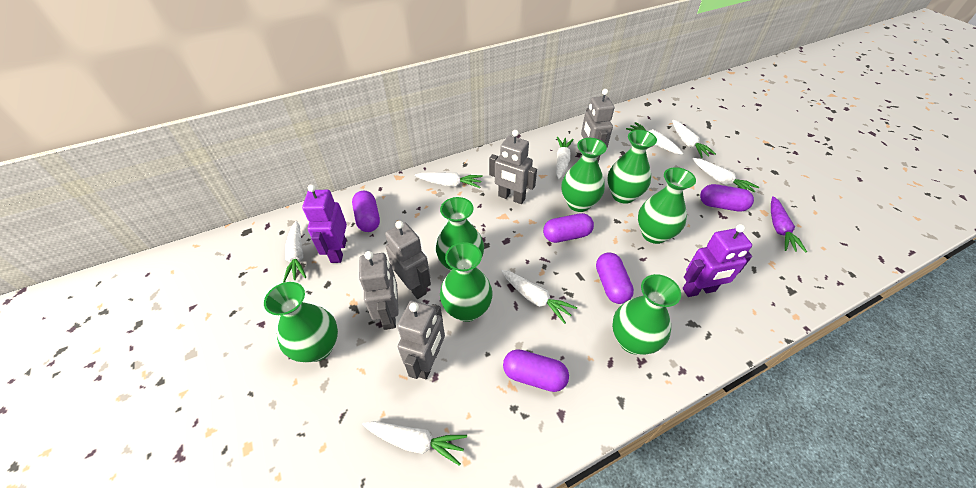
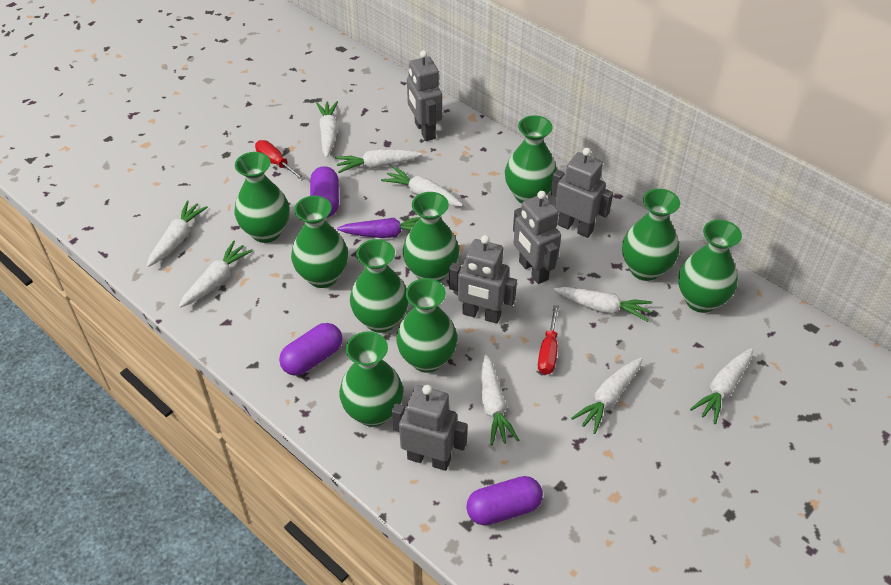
green vase: [264,282,338,363] [436,197,484,271] [440,242,493,322] [562,138,607,212] [607,130,657,204] [612,274,681,355] [638,167,696,244] = 7 -> [235,152,290,243] [291,196,348,288] [339,331,403,427] [350,239,408,333] [396,278,457,373] [403,192,459,282] [505,115,557,203] [622,189,680,281] [678,220,742,313] = 9
purple capsule: [352,191,380,232] [503,349,569,392] [543,213,594,243] [596,252,634,304] [700,184,754,212] = 5 -> [279,323,342,376] [310,166,339,217] [466,476,543,525] = 3
purple robot: [302,184,347,263] [683,224,752,297] = 2 -> none = 0
red screwdriver: none = 0 -> [255,140,305,180] [538,305,559,375] = 2
white carrot: [283,221,306,283] [362,421,467,466] [415,172,483,188] [501,270,577,324] [556,137,574,179] [626,122,684,155] [672,120,716,158] [692,158,759,192] = 8 -> [147,200,208,267] [179,240,253,308] [316,101,338,158] [335,149,422,173] [381,166,463,206] [481,355,520,445] [554,287,652,322] [571,358,642,434] [690,348,753,424] = 9

